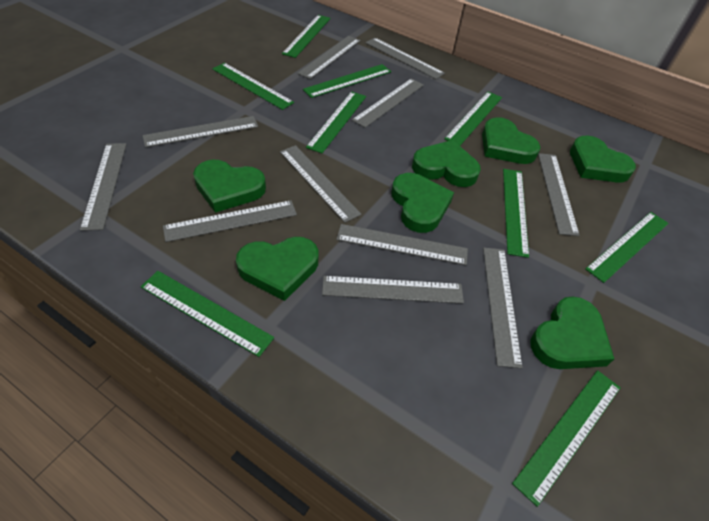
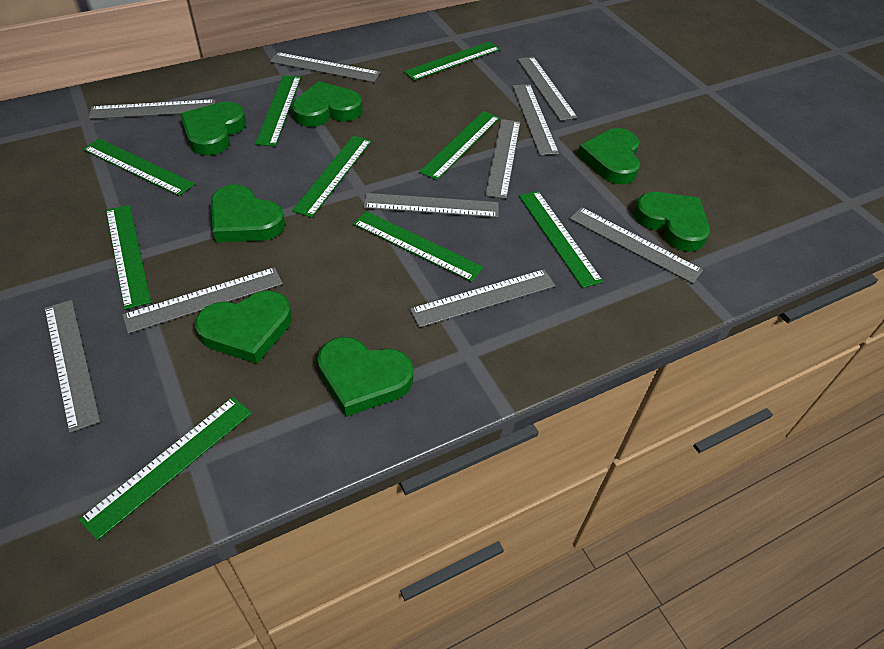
grey ruler: [80,143,127,231] [143,116,258,148] [163,200,297,242] [280,145,361,223] [297,36,361,79] [322,276,464,304] [336,224,468,265] [352,79,424,128] [365,38,445,79] [483,248,523,369] [538,153,580,236] = 11 -> [45,300,100,433] [89,99,216,119] [123,267,283,334] [270,52,380,82] [363,193,499,218] [410,269,556,328] [485,119,520,199] [512,84,559,155] [517,57,578,121] [570,207,703,284] = 10

